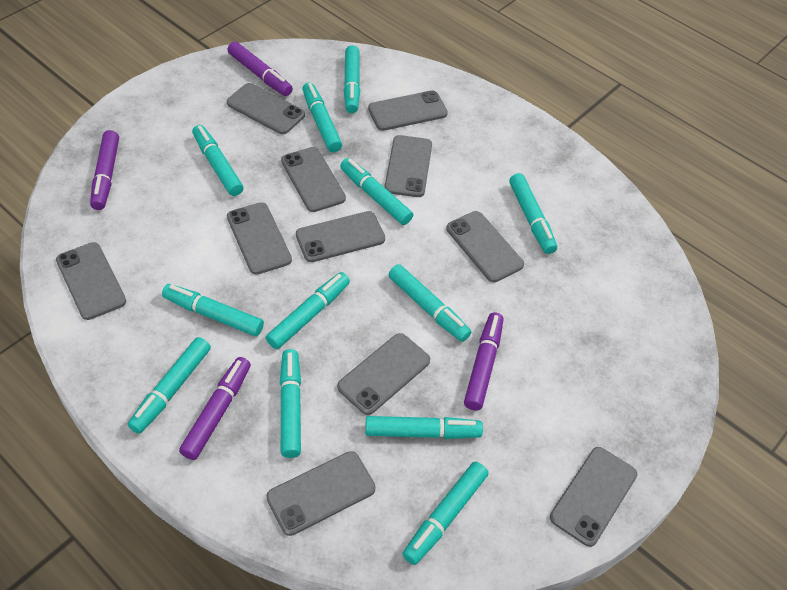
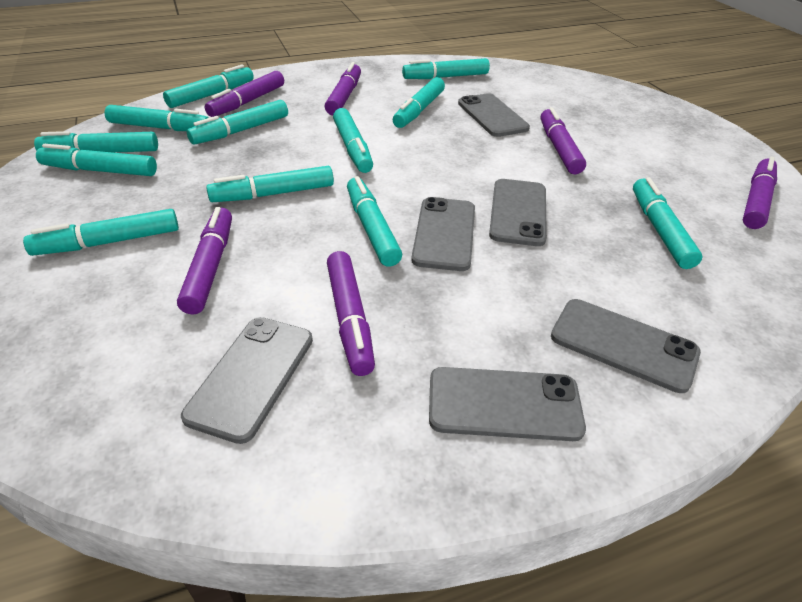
grey phone: [56,242,126,320] [227,83,305,134] [227,202,292,275] [266,451,376,536] [281,147,346,212] [296,211,385,262] [337,333,430,415] [368,90,448,131] [385,135,432,197] [446,211,524,282] [550,447,637,547] = 11 -> [181,317,313,444] [411,197,475,271] [429,367,586,441] [458,93,530,137] [489,179,547,246] [551,299,701,393] = 6
purple marker: [90,130,119,210] [179,357,251,460] [228,41,293,96] [464,312,504,411] = 4 -> [177,207,232,314] [205,71,284,117] [325,62,361,115] [327,251,375,376] [541,107,586,174] [743,157,777,229] = 6

